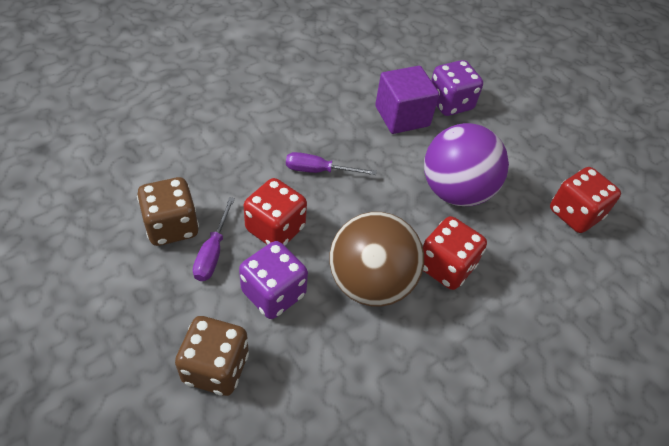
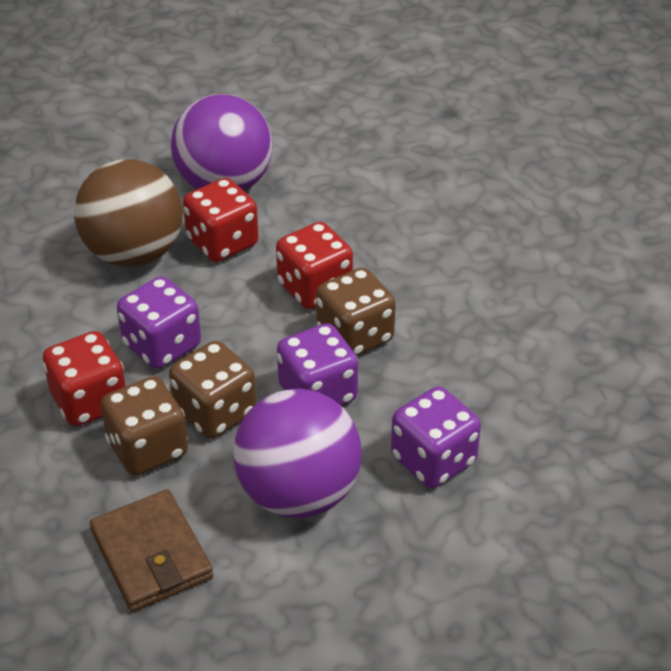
brown dice: [137,177,199,246] [175,316,249,396] = 2 -> [101,376,188,476] [169,341,256,438] [316,268,396,356] = 3
brown wallet: none = 0 -> [89,489,213,612] = 1
purple ball: [424,123,509,206] = 1 -> [171,94,273,191] [233,389,362,518] = 2
purple cube: [375,66,439,134] = 1 -> none = 0
purple dice: [239,241,308,319] [431,60,483,116] = 2 -> [117,276,201,369] [277,323,358,406] [391,387,481,488] = 3
purple screwdriver: [193,197,235,281] [286,152,377,175] = 2 -> none = 0

